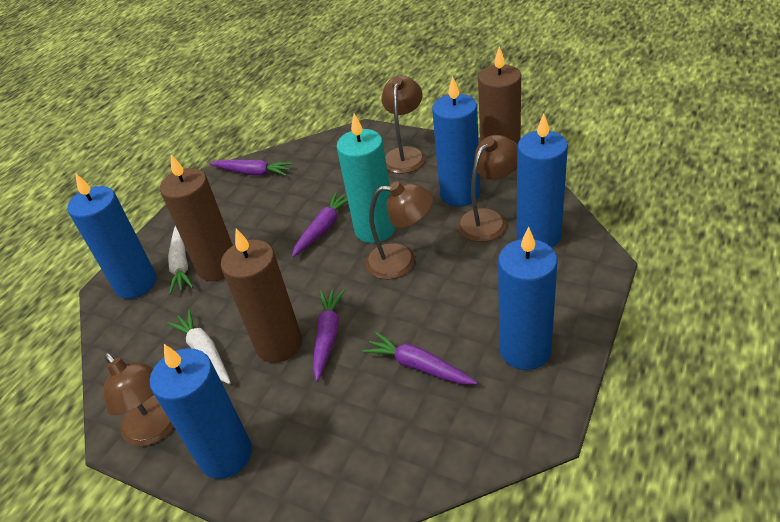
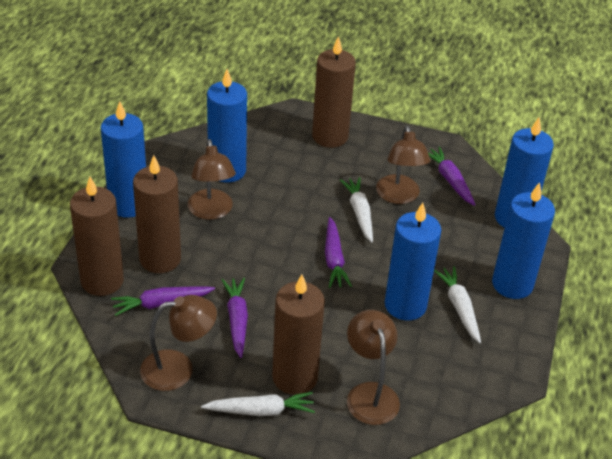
brown candle: [160,154,233,281] [221,228,302,363] [478,46,521,171] = 3 -> [70,177,124,296] [133,155,181,273] [272,274,325,395] [312,36,356,148] = 4
turquoise candle: [337,113,396,243] = 1 -> none = 0
white carrot: [167,310,231,384] [168,226,193,295] = 2 -> [201,392,315,416] [340,177,373,243] [434,266,481,343] = 3

